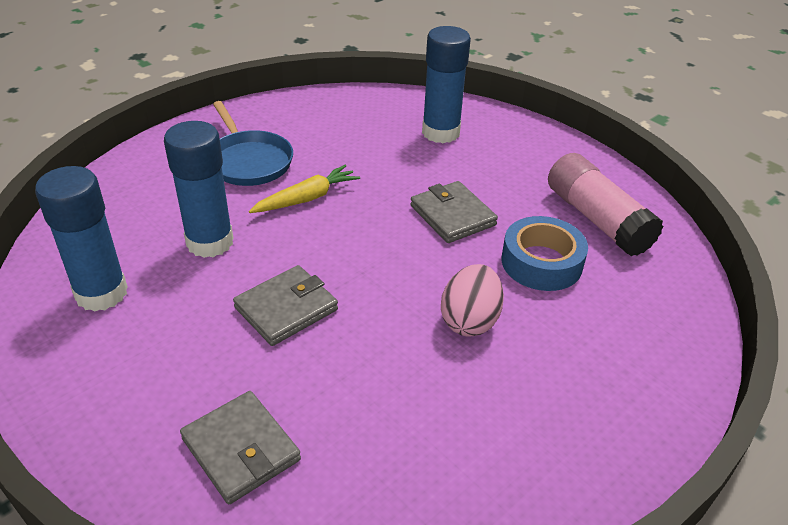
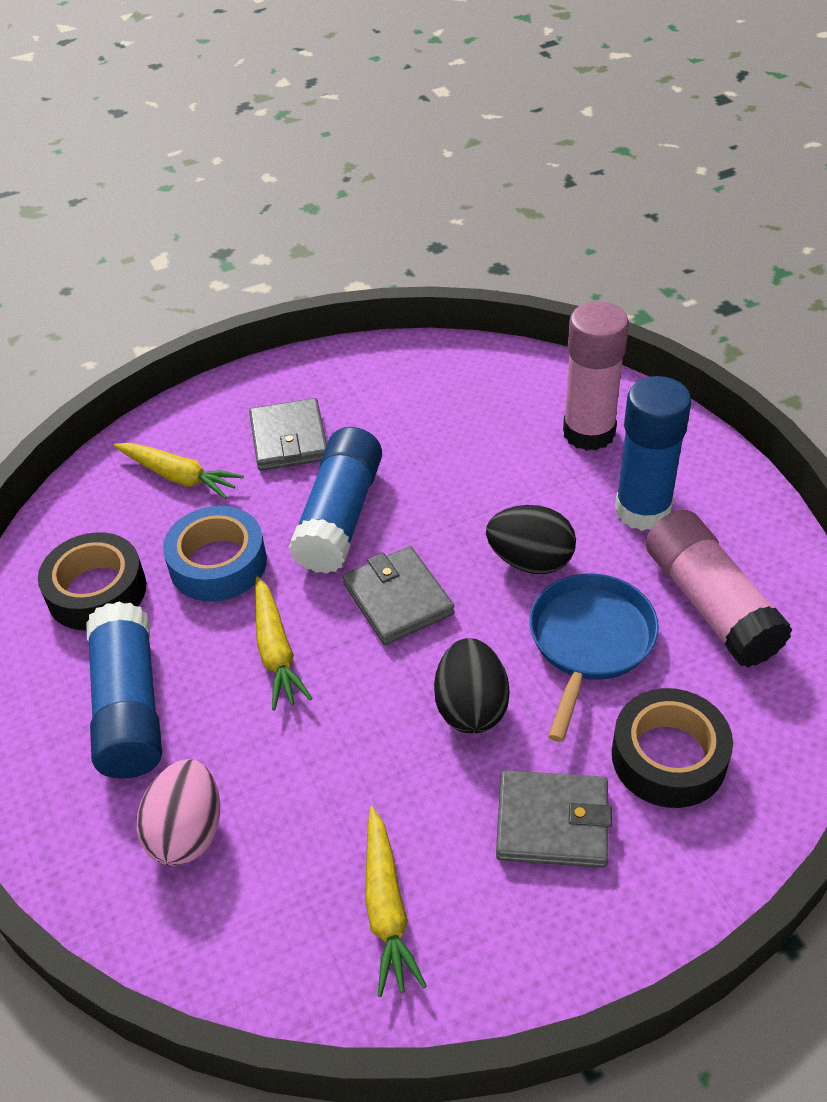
black egg: none = 0 -> [434,638,510,733] [486,505,576,574] = 2
black tape: none = 0 -> [38,532,146,631] [612,688,733,808] = 2
pink glue stick: [548,153,664,256] = 1 -> [563,301,629,451] [646,510,793,668] = 2
yellow carrot: [249,165,360,213] = 1 -> [114,443,244,499] [255,576,313,710] [365,807,427,997] = 3

